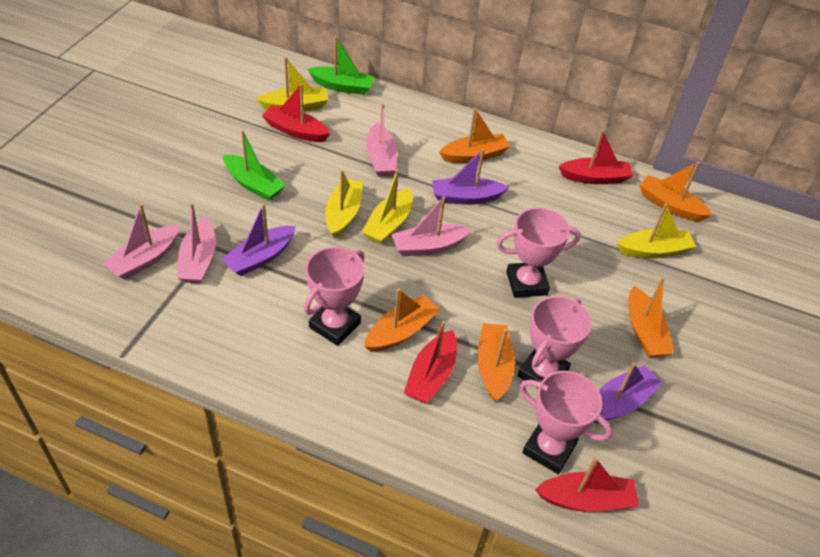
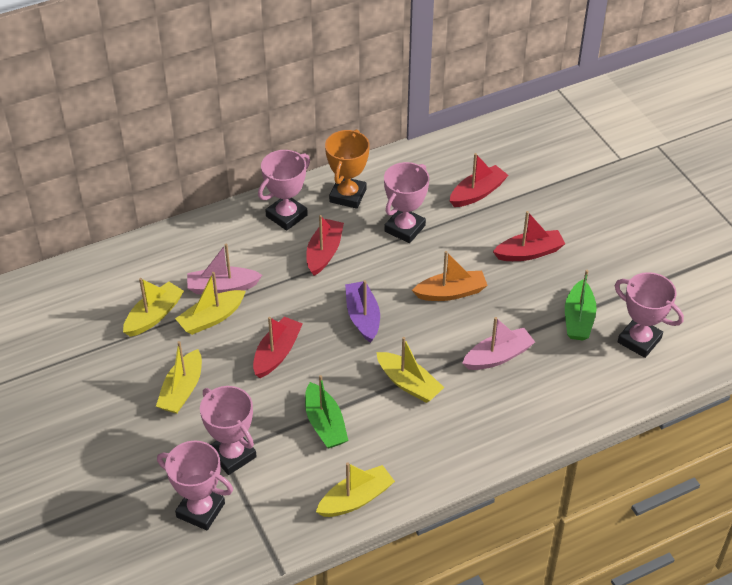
orange boat: [364,288,440,352] [439,108,510,163] [477,323,515,402] [628,277,674,357] [639,162,712,222] = 5 -> [412,251,488,301] = 1
orange trophy: none = 0 -> [325,129,370,209] = 1
pink boat: [103,204,180,280] [177,203,216,283] [366,104,397,177] [391,196,472,256] = 4 -> [187,243,262,294] [463,317,535,370] = 2
pink trophy: [304,247,364,346] [496,208,580,298] [518,296,592,388] [519,371,613,474] = 4 -> [157,441,233,530] [200,386,257,475] [258,150,310,231] [384,162,429,243] [615,272,684,358] = 5
purple boat: [221,203,296,276] [432,149,509,205] [594,362,662,423] = 3 -> [345,280,380,343] = 1
yellow boat: [257,57,328,112] [325,170,363,238] [362,170,413,244] [617,203,696,258] = 4 -> [123,278,184,337] [156,341,202,414] [175,272,246,335] [316,462,395,517] [376,337,444,403] = 5

